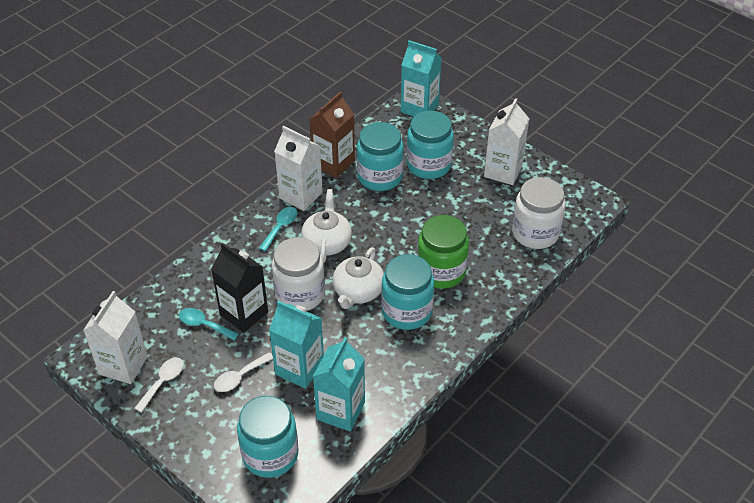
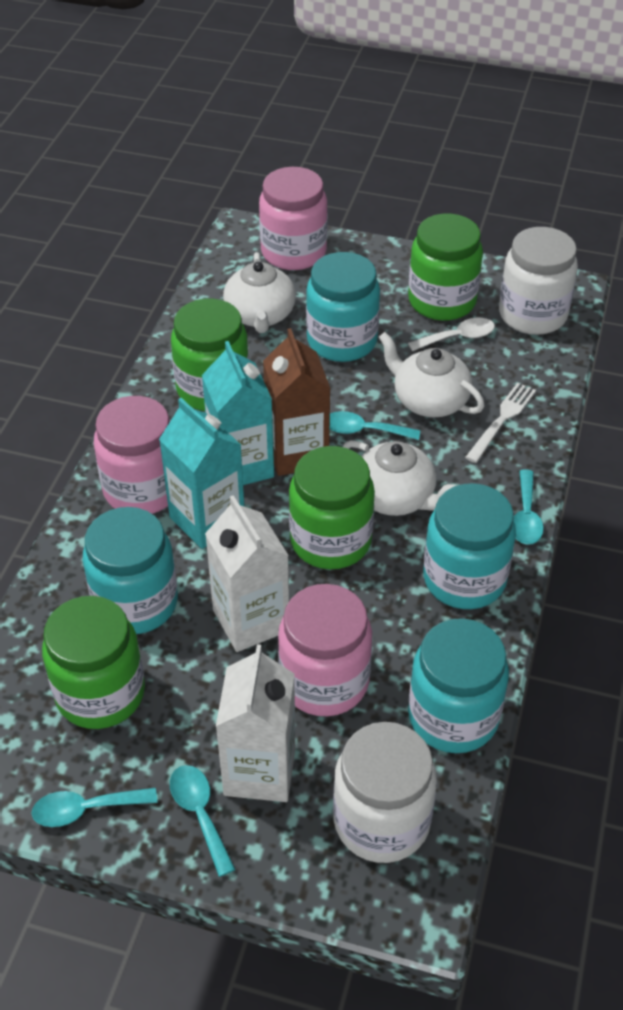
black carton: [211,243,268,333] = 1 -> none = 0
green jar: [417,215,469,289] = 1 -> [42,596,145,729] [171,299,249,411] [289,446,375,569] [408,214,483,321] = 4
pink jar: none = 0 -> [94,396,170,514] [259,167,328,270] [278,584,372,716] = 3
turquoise carton: [269,301,324,389] [313,337,365,432] [401,40,442,117] = 3 -> [159,398,244,549] [202,341,274,485] = 2
turquoise spoon: [179,308,239,341] [259,207,298,251] = 2 -> [31,788,157,827] [170,765,236,877] [330,411,420,440] [513,469,544,545] = 4
white carton: [83,291,148,384] [274,126,323,211] [484,98,529,185] = 3 -> [205,495,289,652] [216,644,296,802] = 2
white fork: none = 0 -> [465,382,536,463] = 1
white spoon: [134,358,184,413] [214,352,273,392] = 2 -> [408,318,495,351] = 1
white teapot: [302,189,352,263] [333,247,384,309] = 2 -> [223,252,296,333] [343,440,458,516] [379,332,484,417] = 3

